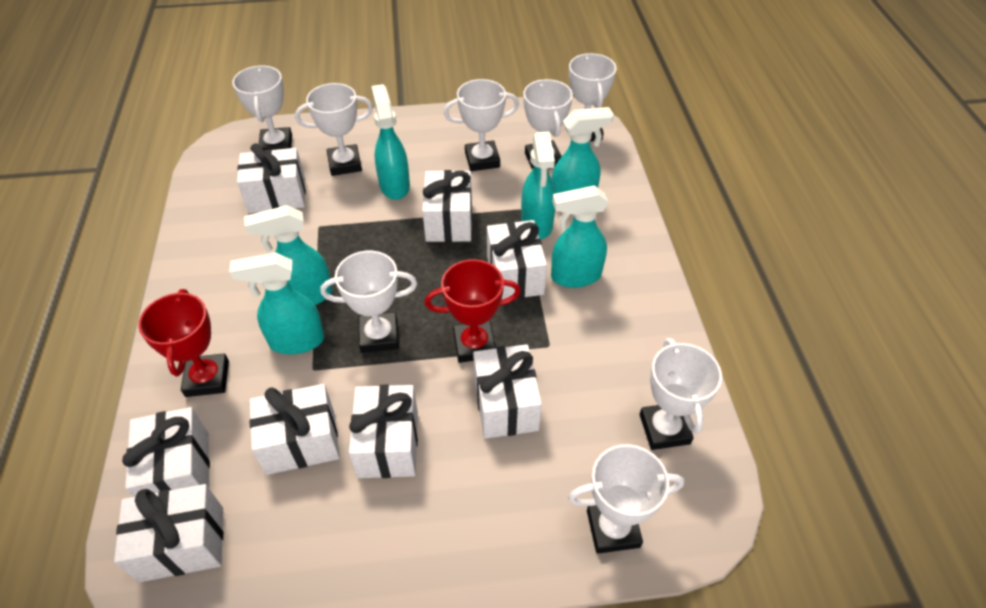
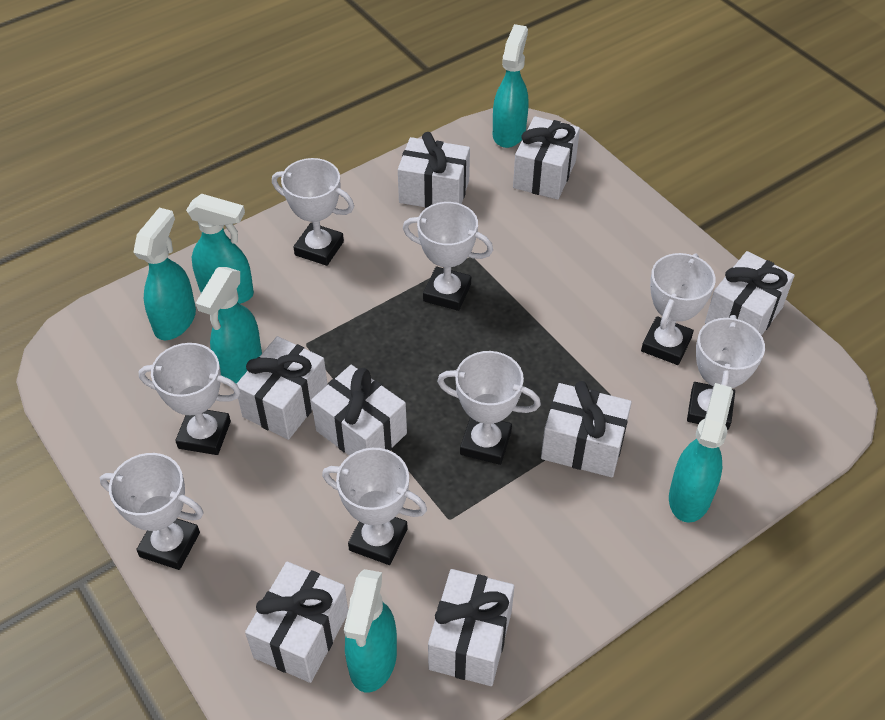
red trophy: [138,289,229,397] [425,259,521,363] = 2 -> none = 0

